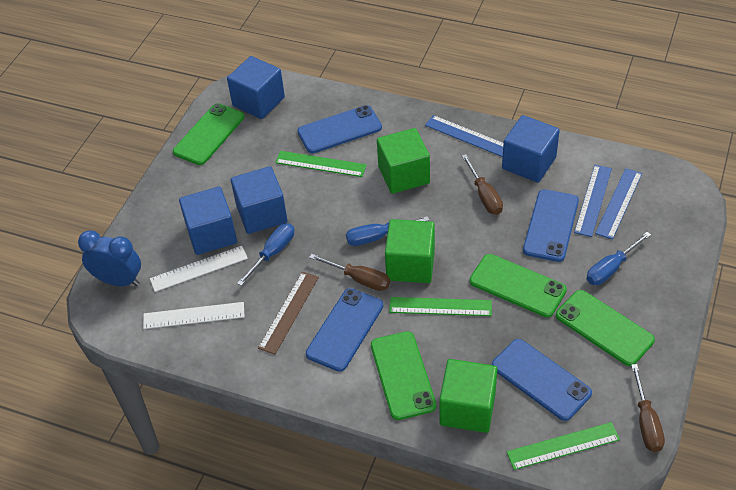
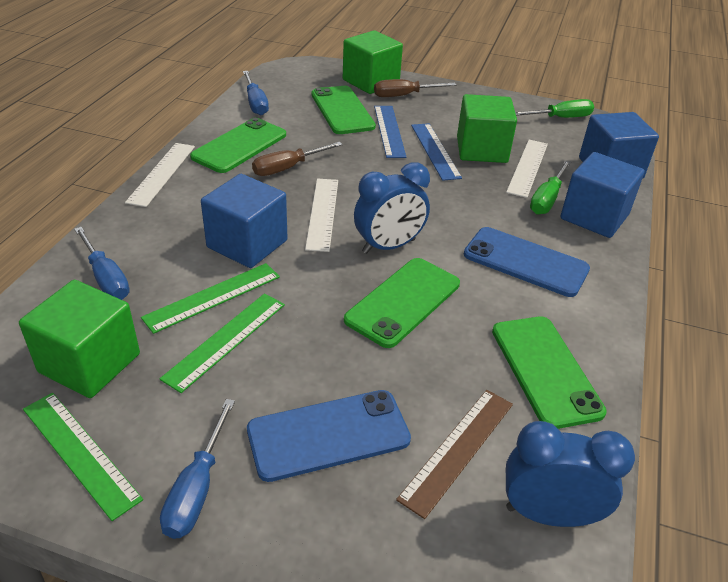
blue clock: [78,230,141,286] = 1 -> [354,162,430,254] [506,421,635,527] = 2
blue cube: [179,187,237,255] [227,56,285,119] [231,166,287,234] [502,115,560,183] = 4 -> [201,174,288,268] [560,152,645,238] [579,112,659,179] = 3
blue phone: [297,105,382,153] [306,288,383,372] [492,339,592,421] [523,189,579,262] = 4 -> [247,390,411,482] [464,227,590,297] = 2
blue ruler: [425,115,503,157] [574,165,612,237] [595,168,642,240] = 3 -> [374,106,406,158] [411,123,462,181] = 2
brown screwdriver: [309,254,390,291] [462,154,503,215] [631,364,665,452] = 3 -> [252,142,343,176] [374,79,456,97] = 2
green screwdriver: none = 0 -> [515,99,594,118] [530,160,571,215] = 2
white ruler: [143,302,244,329] [150,246,248,292] = 2 -> [125,143,195,207] [305,179,338,252] [506,140,548,198] = 3

